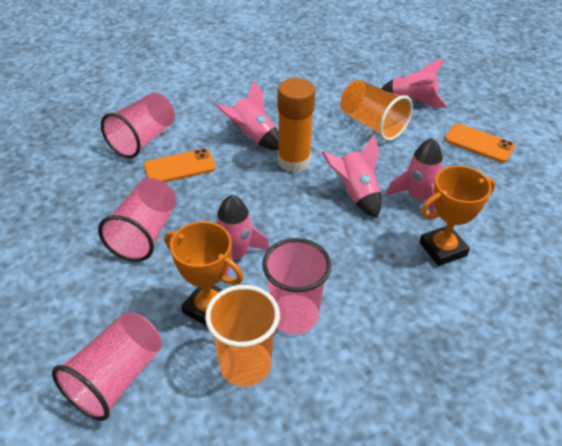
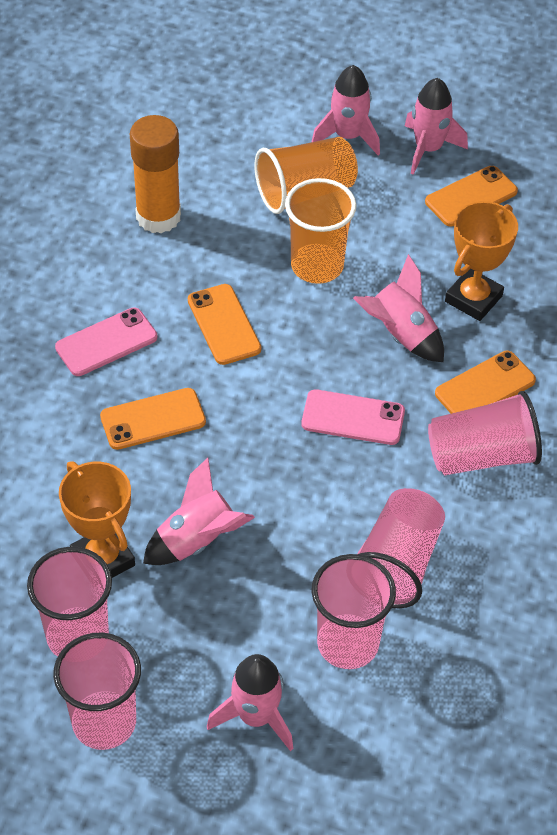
orange phone: [144,149,216,182] [445,123,515,163] = 2 -> [100,388,206,450] [188,284,261,365] [425,166,518,227] [435,351,536,414] = 4
pink cup: [52,312,162,421] [98,178,177,262] [101,93,175,158] [262,238,332,335] = 4 -> [27,547,112,657] [53,633,141,750] [311,554,396,669] [357,488,445,608] [428,391,542,475] = 5
pink phone: none = 0 -> [55,308,158,376] [301,389,405,445] = 2

